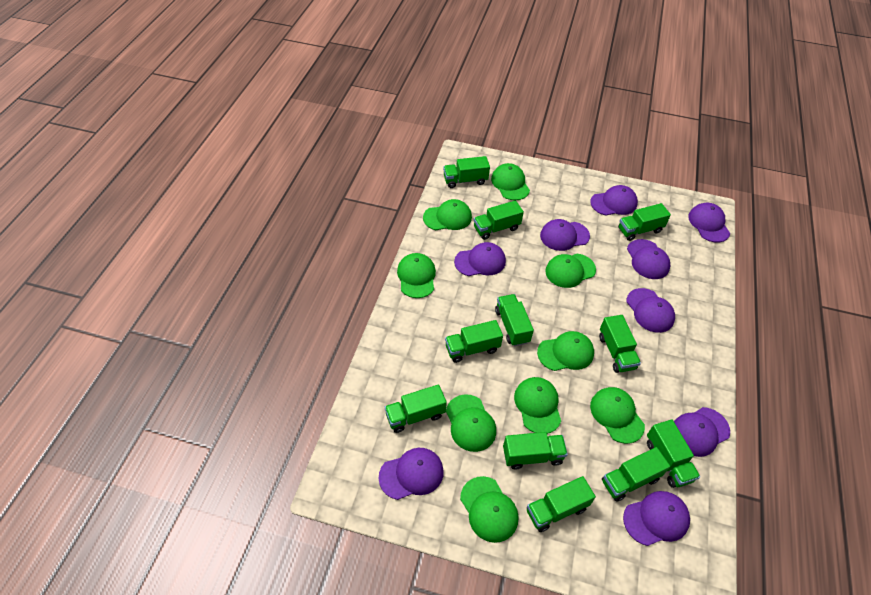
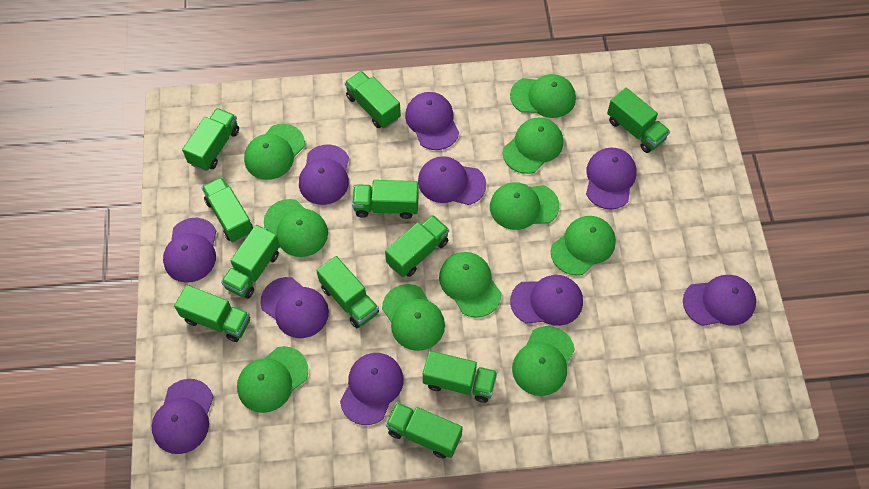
green cap: [397,253,436,298] [423,199,472,230] [446,394,496,452] [460,476,518,543] [491,163,530,201] [514,377,561,434] [537,331,594,371] [545,254,596,288] [590,387,645,444] = 9 -> [237,346,308,413] [244,124,305,180] [264,199,328,257] [382,284,445,351] [439,252,501,317] [490,182,559,230] [503,118,563,174] [510,74,576,118] [512,326,575,396] [550,216,616,276] = 10
purple cap: [378,448,444,500] [454,242,506,276] [540,219,590,251] [590,185,638,216] [623,491,690,546] [626,288,675,333] [627,239,670,279] [674,407,730,457] [688,203,730,242] = 9 -> [152,379,213,454] [163,218,216,283] [260,277,329,338] [299,145,349,205] [340,353,403,425] [405,92,459,150] [418,156,486,205] [510,275,583,326] [586,147,637,210] [683,275,756,326] = 10

